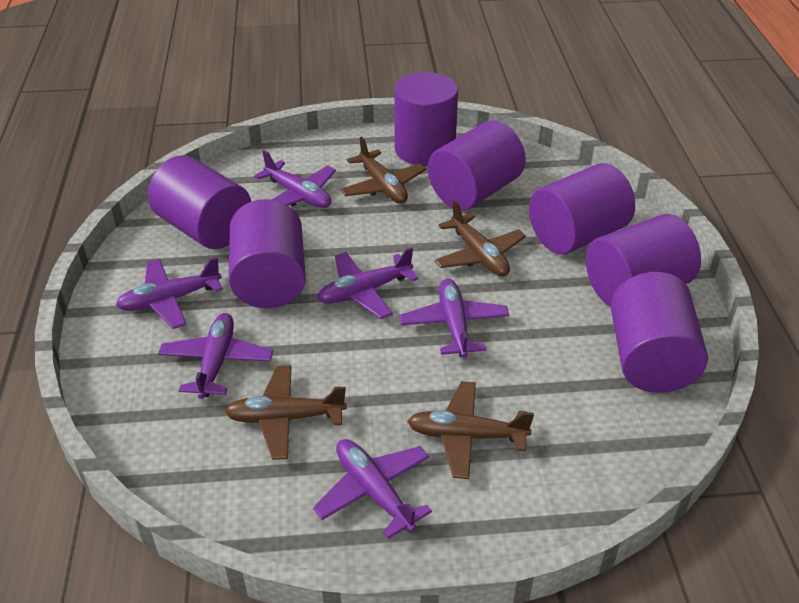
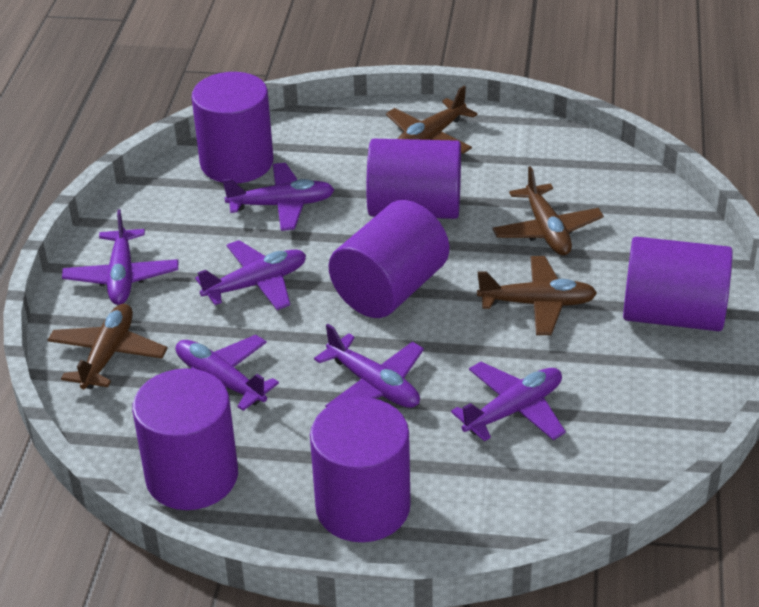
purple cylinder: [148,155,251,249] [229,199,306,308] [394,72,458,166] [428,120,526,210] [529,163,635,255] [586,214,701,307] [611,272,708,393] = 7 -> [132,368,238,510] [192,72,273,183] [310,397,411,542] [329,200,449,318] [366,139,461,219] [623,237,733,331] = 6

